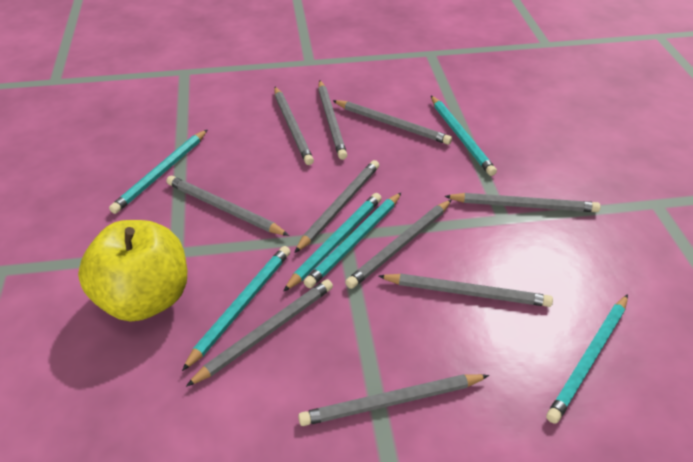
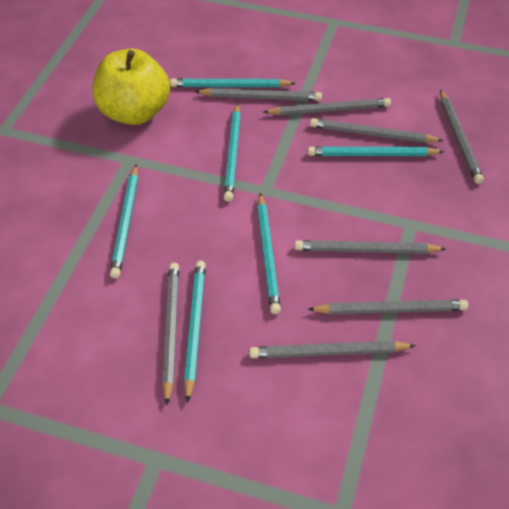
grey pencil: [167,176,289,236] [186,279,333,387] [274,87,314,165] [294,160,379,253] [298,374,489,426] [318,80,347,160] [333,100,452,145] [345,200,451,289] [378,274,553,307] [444,193,601,212] = 10 -> [162,263,179,405] [194,88,322,101] [249,341,416,358] [263,98,391,115] [295,240,446,254] [308,300,468,314] [310,118,443,143] [440,89,484,184] = 8

